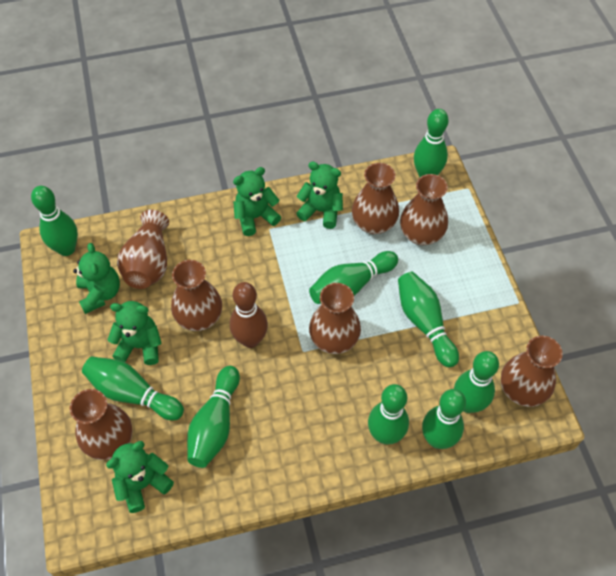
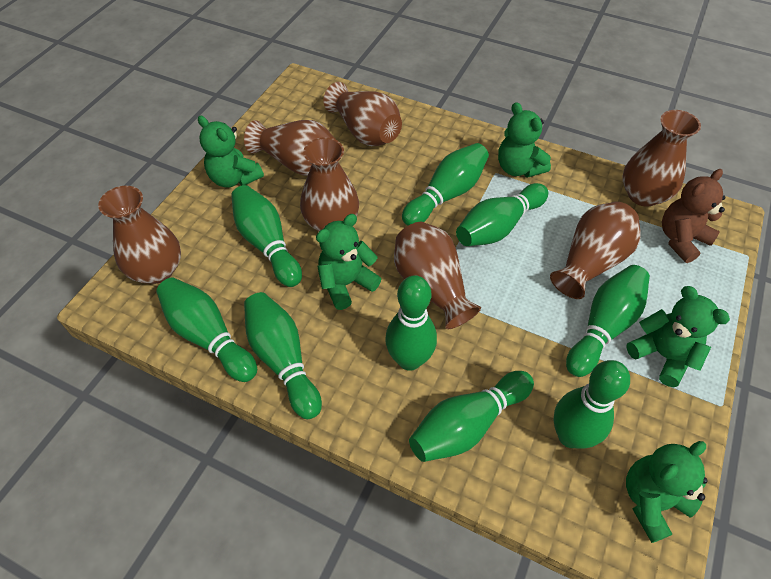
brown bowling pin: [230,282,268,348] = 1 -> none = 0
brown teddy bear: none = 0 -> [662,169,725,263] = 1

